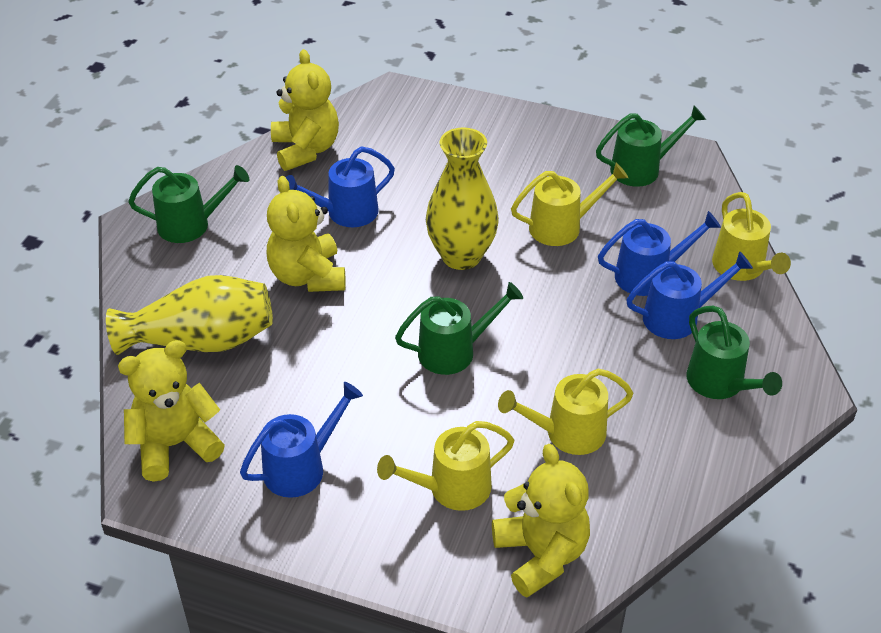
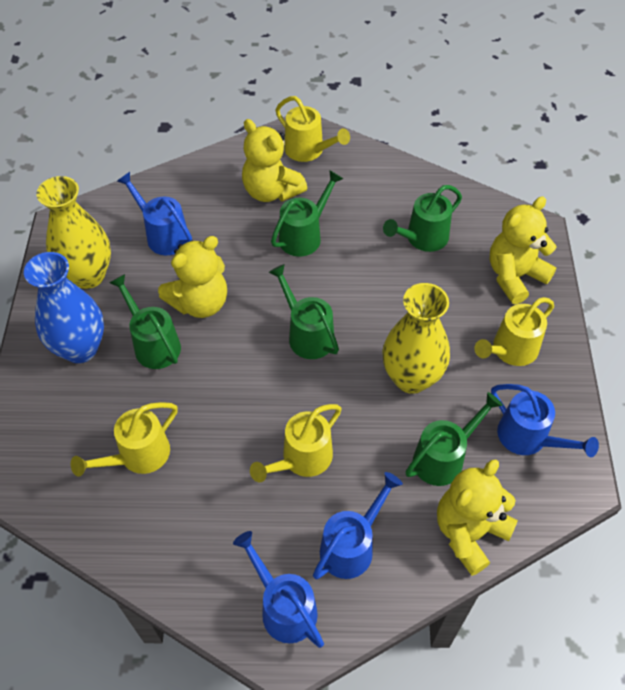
blue vase: none = 0 -> [24,252,104,363] = 1
green watering can: [128,165,249,243] [395,282,523,375] [596,106,706,187] [686,306,782,399] = 4 -> [109,274,181,369] [269,264,339,359] [271,170,343,257] [383,185,462,252] [405,392,503,486] = 5

